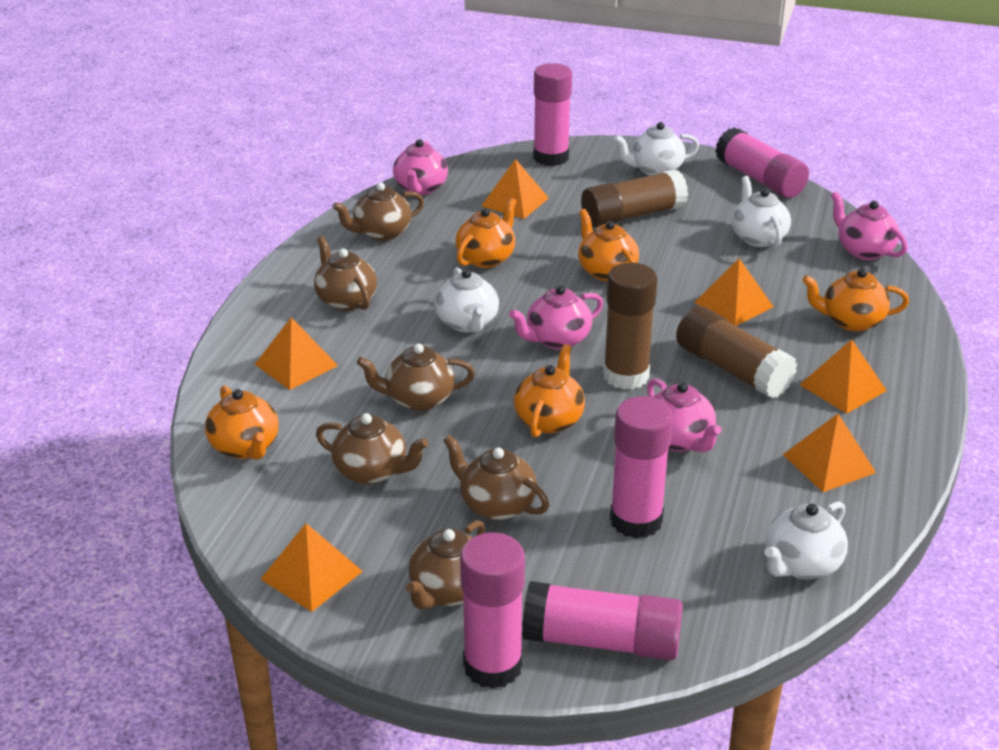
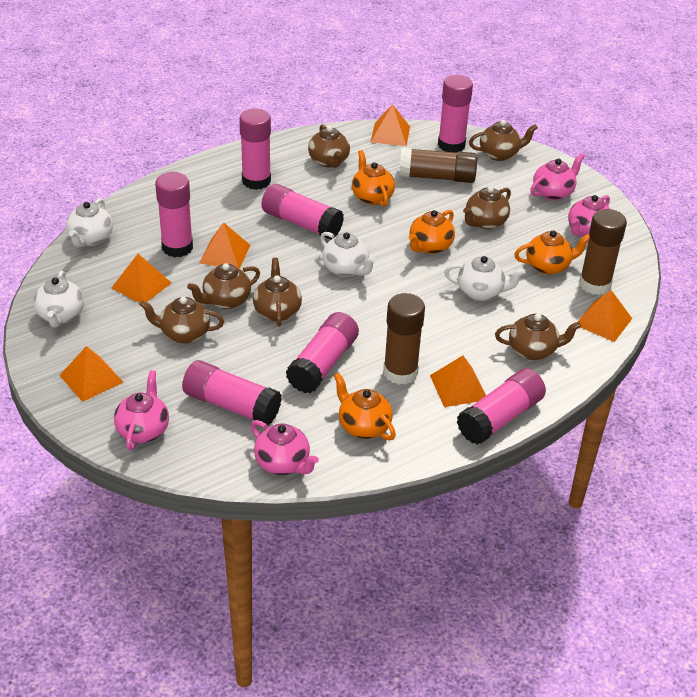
brown teapot: [314,236,377,311] [316,413,428,484] [333,182,424,241] [357,343,475,411] [406,520,485,610] [443,435,549,520] = 6 -> [140,297,224,344] [187,263,260,309] [253,258,302,327] [308,124,350,168] [463,186,511,229] [469,120,538,161] [495,314,581,360] = 7
orange teapot: [205,385,279,460] [455,198,517,268] [514,344,585,438] [578,209,639,281] [802,268,909,332] = 5 -> [334,373,396,440] [352,150,395,207] [409,210,455,254] [514,230,590,275] = 4
pink glue stick: [460,533,525,689] [522,581,683,660] [533,63,572,166] [610,396,673,538] [715,127,809,198] = 5 -> [155,172,193,257] [182,360,282,426] [239,108,271,190] [262,184,344,239] [286,312,359,393] [438,75,473,152] [457,368,546,445] = 7

